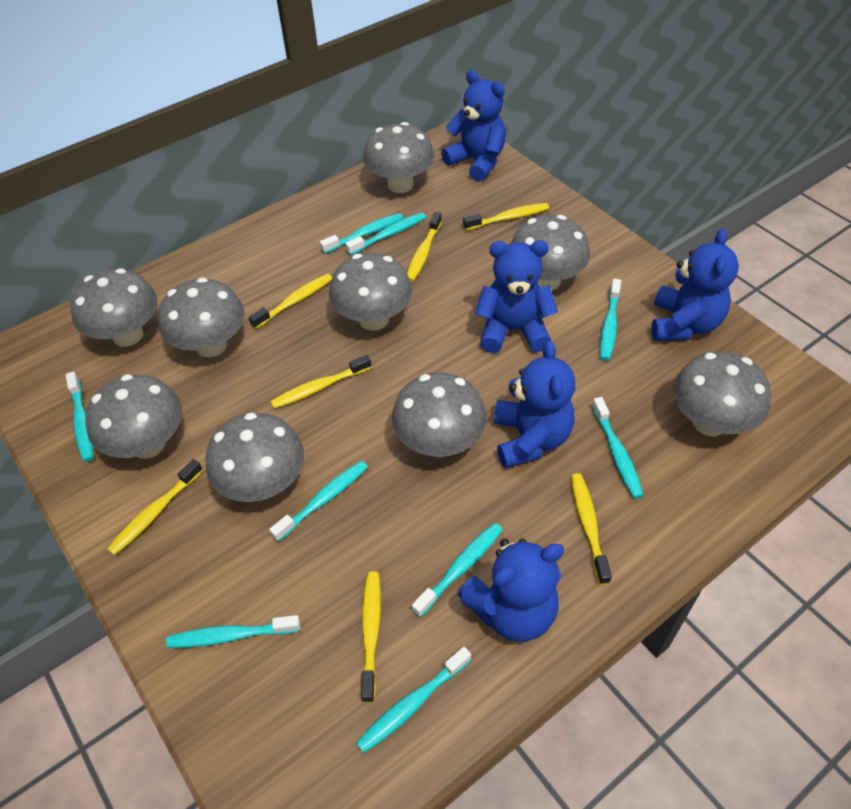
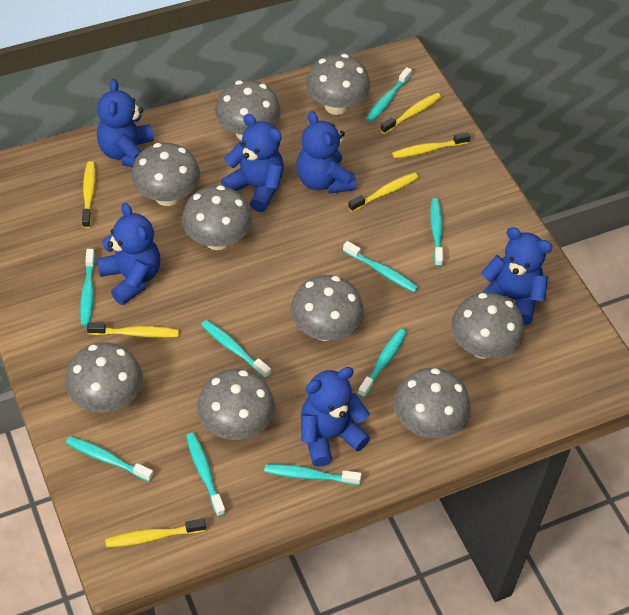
blue teddy bear: [441,70,506,182] [458,538,564,642] [475,240,558,353] [494,340,575,468] [651,228,739,341] = 5 -> [97,79,154,167] [97,203,160,305] [221,114,284,212] [296,111,356,194] [301,367,370,467] [481,227,553,325] = 6
yellow toothbrush: [107,459,203,555] [249,273,332,329] [271,355,372,409] [361,571,381,703] [407,212,442,282] [463,203,549,230] [571,473,612,585] = 7 -> [82,161,96,228] [87,322,179,338] [105,519,206,547] [348,173,419,212] [380,93,441,134] [392,132,471,159] = 6

